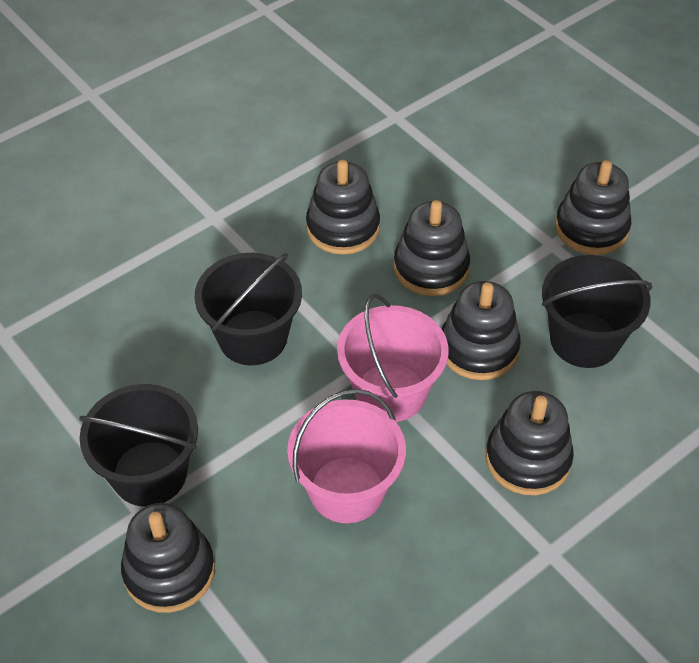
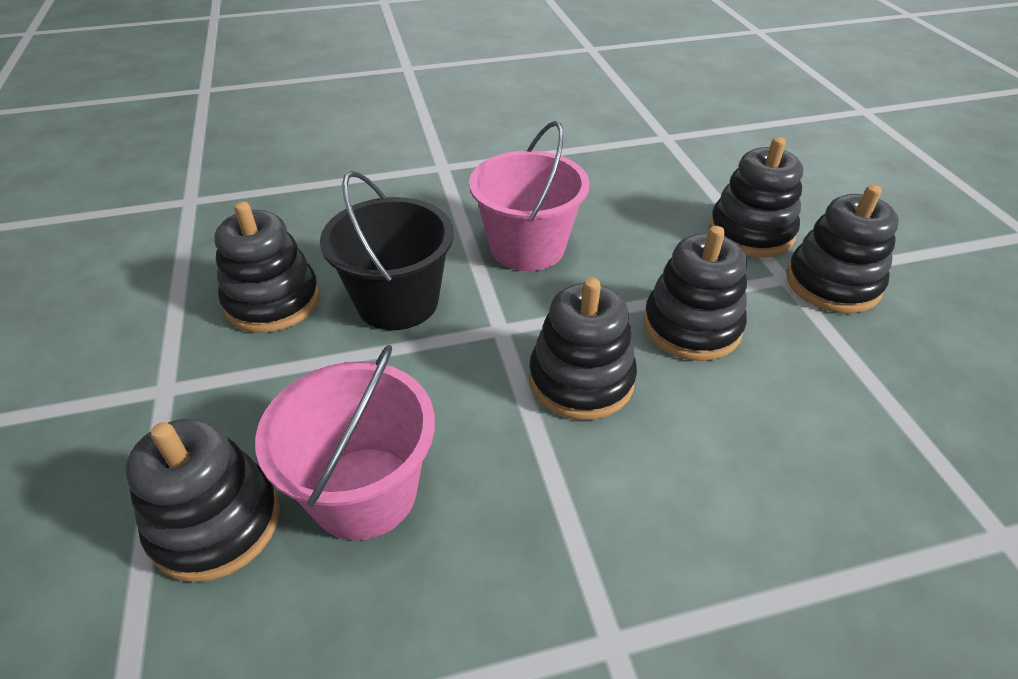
black bucket: [79,384,198,507] [195,253,302,366] [542,255,653,368] = 3 -> [320,171,454,330] = 1

